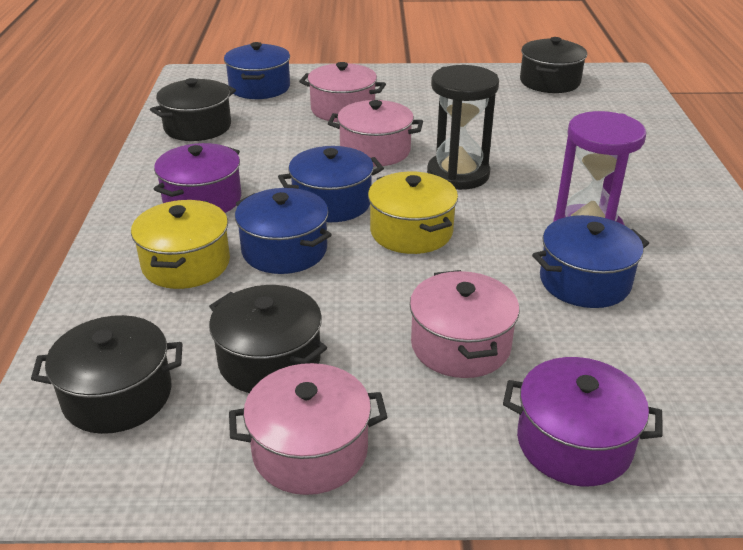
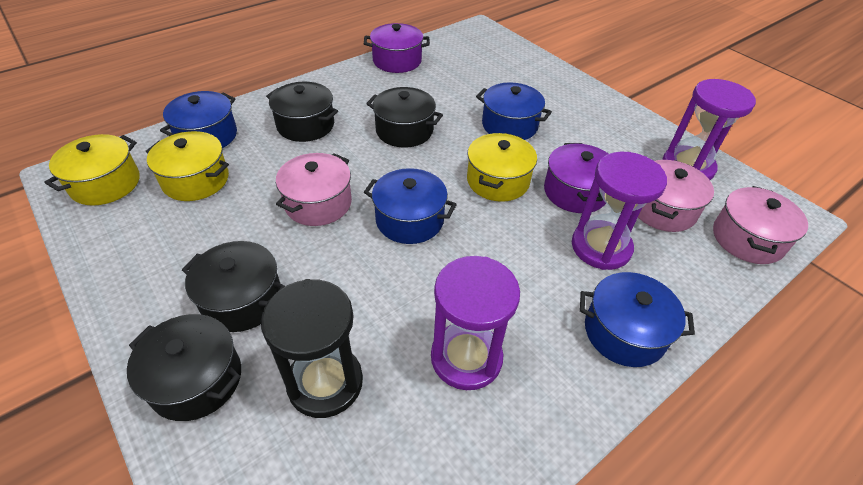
pink pot: [229,363,387,495] [299,62,386,122] [328,100,423,167] [410,270,519,378] = 4 -> [276,153,352,226] [638,160,714,232] [713,186,808,264] = 3
purple hourglass: [553,111,646,226] = 1 -> [431,256,520,390] [572,152,667,270] [662,79,756,180] = 3
yellow pot: [131,200,230,289] [368,172,458,254] = 2 -> [44,134,140,206] [146,131,229,201] [467,133,537,202] = 3

